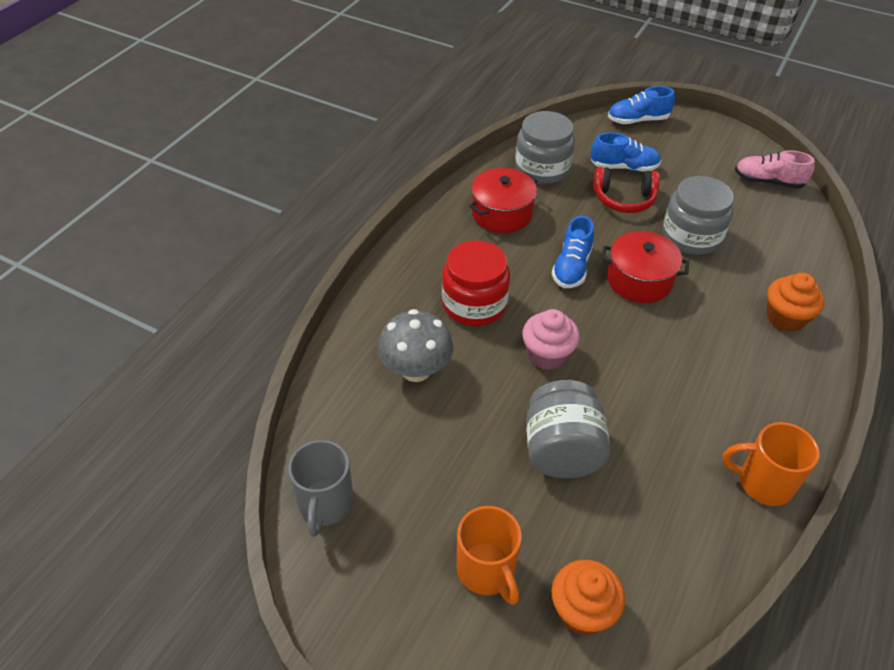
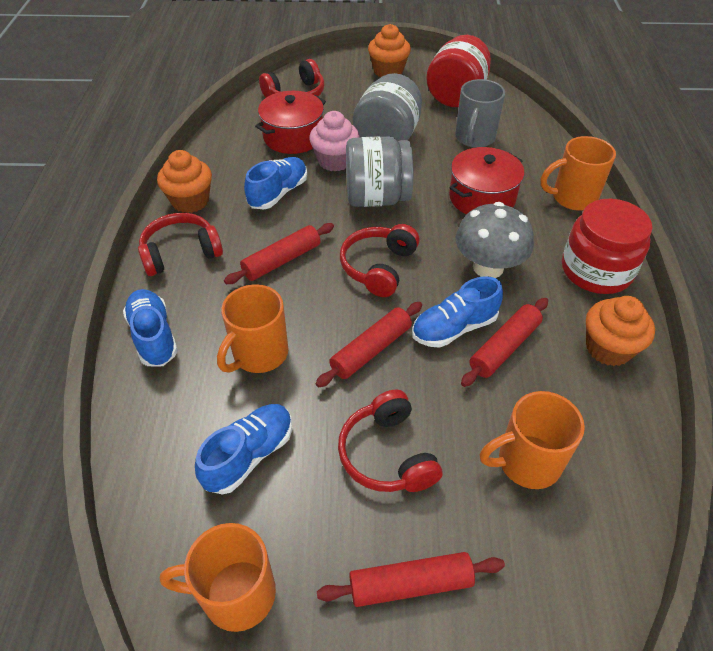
blue shoe: [552,216,594,288] [591,132,661,172] [608,86,675,124] = 3 -> [123,289,178,366] [195,404,292,495] [244,157,307,210] [412,276,503,348] = 4
grey jar: [515,111,575,184] [526,380,610,479] [662,176,734,255] = 3 -> [346,136,413,207] [353,73,422,142] = 2
orange cupcake: [552,560,625,635] [767,273,824,332] = 2 -> [157,150,212,213] [368,24,411,77] [586,296,655,366] = 3
orange mug: [457,506,522,605] [723,422,820,506] = 2 -> [160,523,276,632] [217,284,289,373] [480,391,585,489] [540,136,616,211] = 4
pink shoe: [735,150,815,189] = 1 -> none = 0
red headphones: [593,167,660,213] = 1 -> [138,213,223,276] [259,59,325,98] [338,390,443,492] [340,224,420,297] = 4
red jar: [442,240,510,326] = 1 -> [426,35,491,107] [562,199,653,294] = 2
red rolling pin: none = 0 -> [224,223,334,284] [316,302,422,387] [317,552,505,607] [461,298,548,387] = 4

